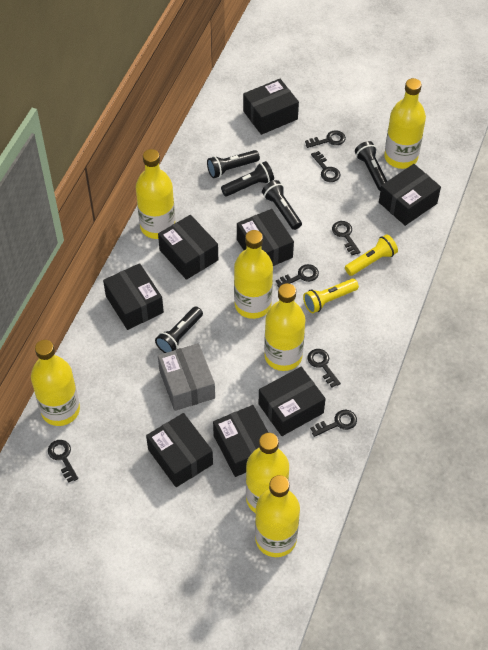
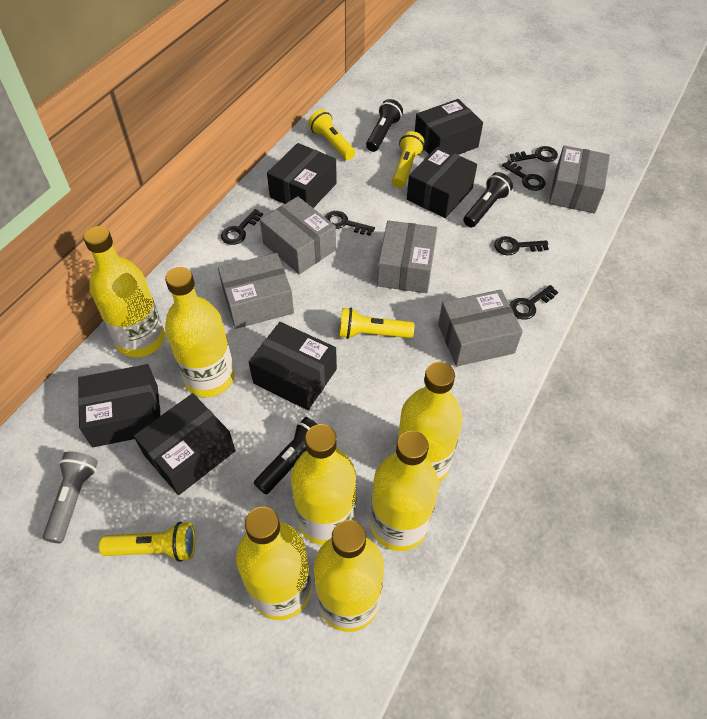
black box: [103,263,164,330] [146,413,213,487] [158,215,218,280] [213,405,269,477] [237,209,294,266] [243,79,299,135] [259,367,326,436] [379,164,441,226] = 8 -> [78,364,160,447] [134,393,235,495] [249,322,337,410] [267,143,337,208] [407,146,477,218] [415,99,483,155] = 6
black flashlight: [155,307,203,353] [207,150,260,178] [221,161,274,197] [262,180,302,230] [355,141,387,191] = 5 -> [254,417,318,495] [366,99,403,152] [464,172,513,227] = 3
black key: [48,440,78,483] [276,264,319,287] [305,130,346,148] [307,349,341,387] [310,410,357,437] [311,151,341,182] [332,221,360,255] = 7 -> [221,209,263,245] [325,211,375,236] [494,236,549,255] [502,161,546,191] [510,146,558,162] [510,285,558,320] = 6
grey box: [158,343,215,411] = 1 -> [218,253,294,329] [260,196,336,274] [377,220,437,293] [438,290,523,366] [549,145,610,213] = 5
grey flashlight: none = 0 -> [43,451,98,544] = 1
yellow flashlight: [303,278,359,313] [345,234,398,276] = 2 -> [99,522,195,562] [308,109,355,160] [339,307,414,339] [392,131,425,188] = 4

